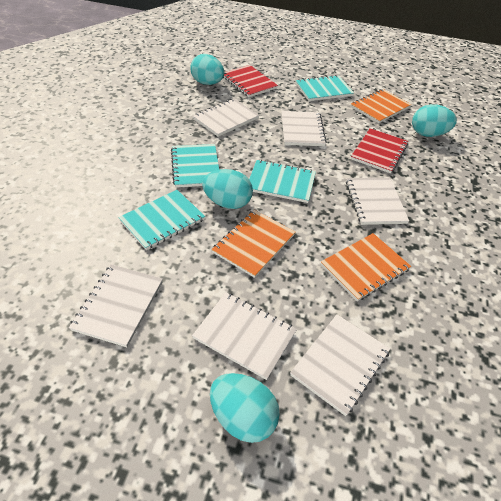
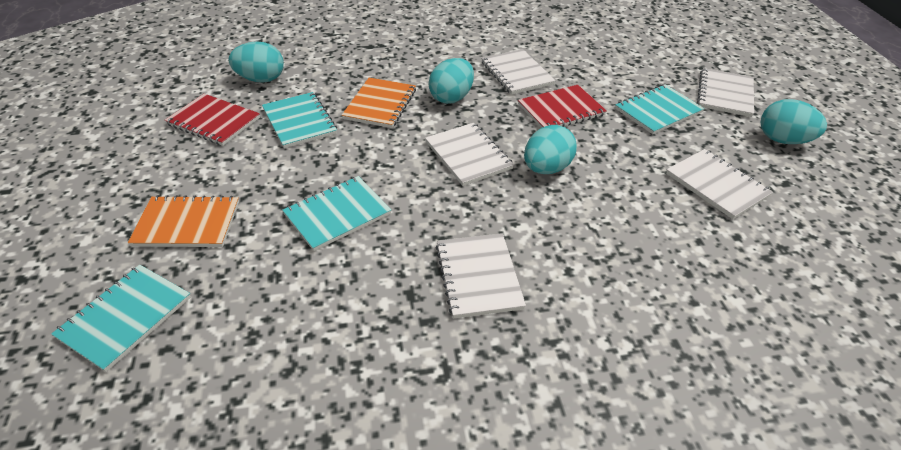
orange notebook: [212,210,295,278] [321,233,411,301] [351,89,411,123] = 3 -> [128,195,239,247] [342,78,416,128] = 2
white notebook: [69,264,163,347] [192,292,297,380] [193,99,259,137] [281,111,326,146] [290,314,390,416] [346,178,409,225] = 6 -> [425,123,514,186] [436,233,526,318] [481,49,556,95] [666,149,773,219] [697,68,754,117] = 5

